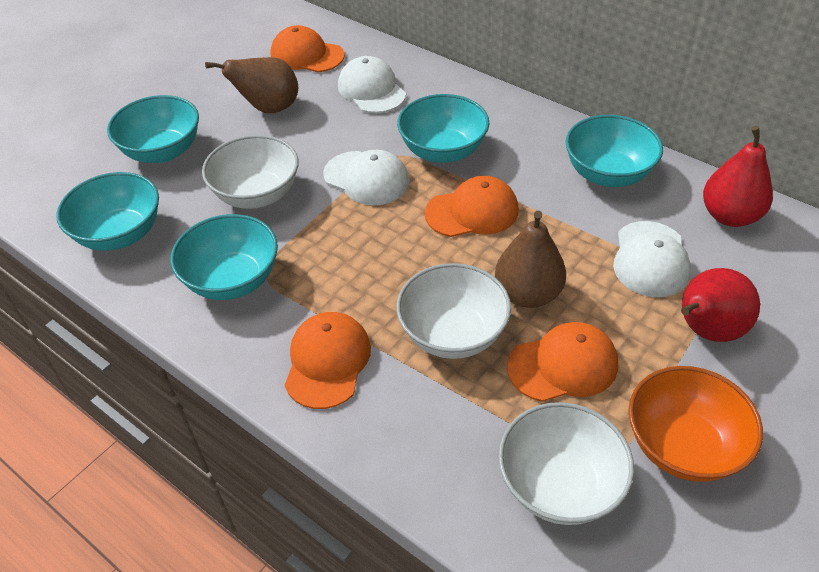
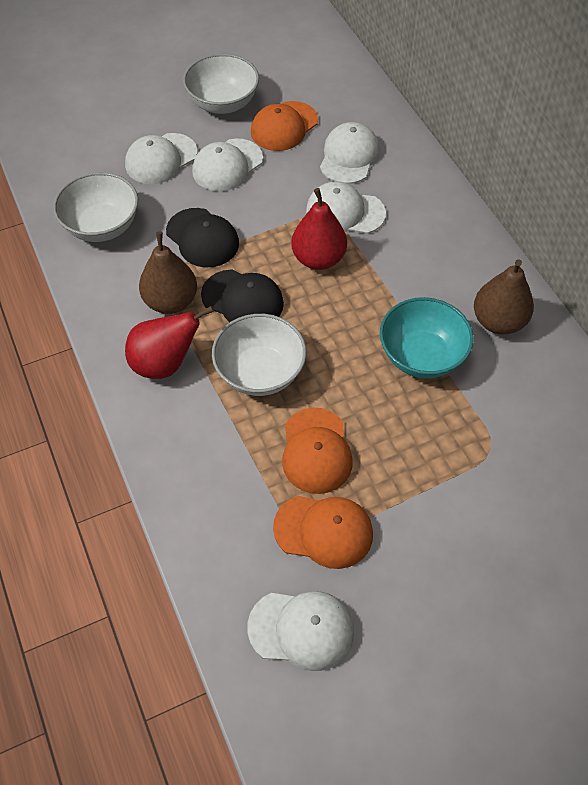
black cap: none = 0 -> [166,208,239,268] [201,269,284,322] = 2
orange bowl: [629,366,763,482] = 1 -> none = 0
orange cap: [271,25,345,72] [285,312,371,409] [425,176,519,237] [507,322,618,402] = 4 -> [251,101,318,151] [273,496,373,569] [282,408,353,494] = 3
turquoise bowl: [56,172,159,251] [107,95,199,163] [170,214,278,300] [397,94,489,163] [566,115,663,187] = 5 -> [380,297,474,378] = 1
white cap: [323,150,410,205] [338,56,406,113] [613,221,691,297] = 3 -> [125,133,197,184] [192,138,263,191] [247,591,354,671] [306,181,386,234] [320,122,380,184] = 5

